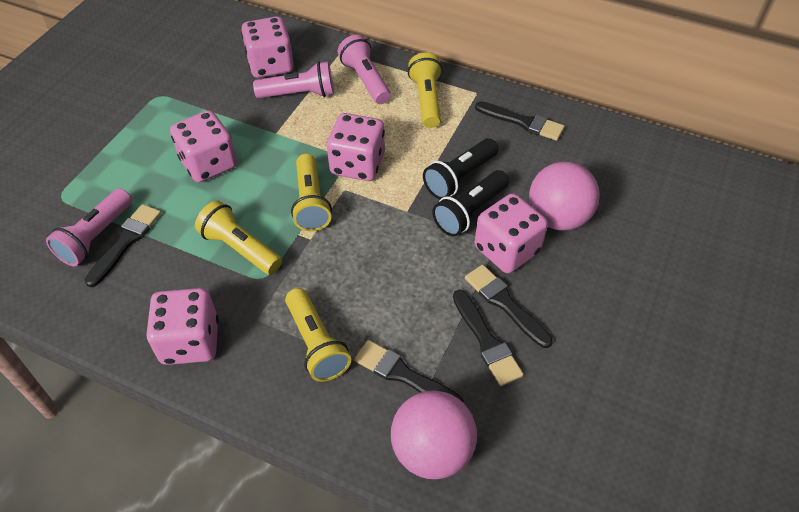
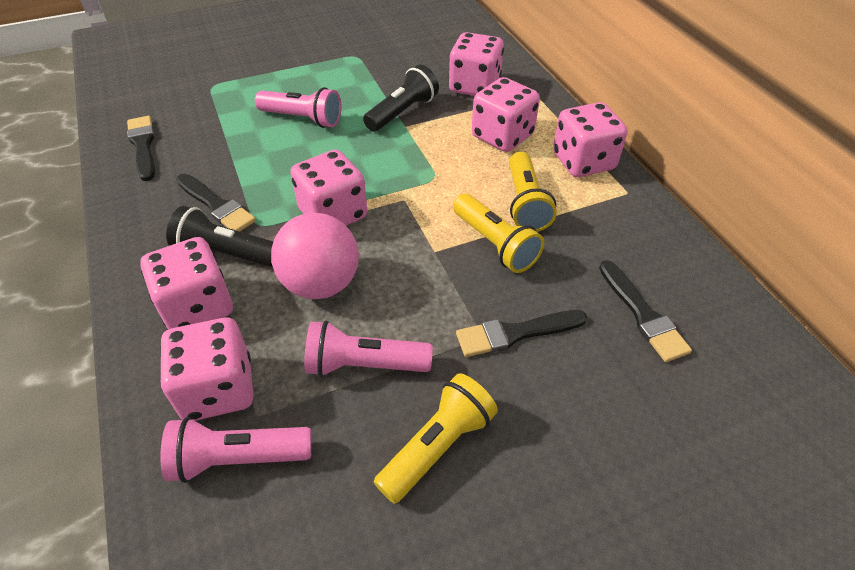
black brush: [85,204,161,287] [354,340,464,403] [453,290,523,386] [465,265,553,348] [475,101,565,141] = 5 -> [127,116,155,181] [176,174,256,231] [456,310,587,357] [599,260,692,362] = 4
pink ball: [391,390,477,479] [529,161,600,231] = 2 -> [271,213,359,299] = 1
pink dice: [146,288,219,365] [170,110,237,182] [241,16,294,78] [327,113,385,181] [475,193,548,273] = 5 -> [140,237,233,330] [160,318,254,421] [290,149,367,226] [449,32,504,96] [472,77,540,152] [553,102,627,177] = 6
yellow flashlight: [195,200,282,275] [285,288,351,382] [291,154,332,232] [408,52,442,128] = 4 -> [374,373,498,504] [453,194,544,273] [509,152,557,232] = 3

